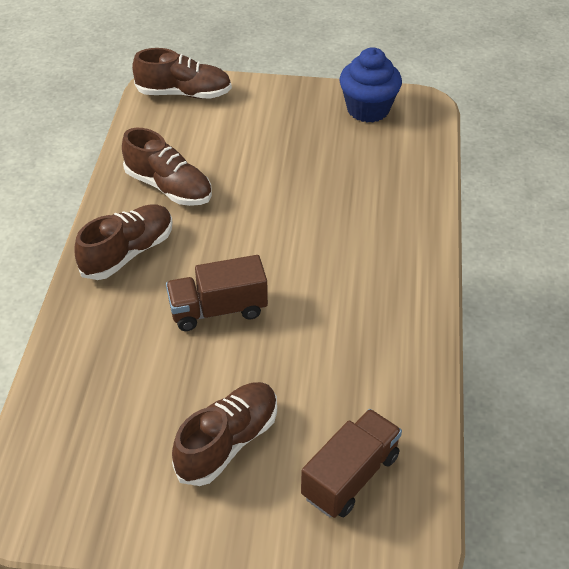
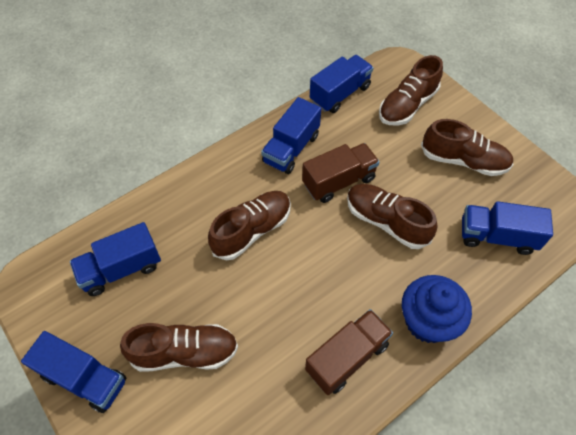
blue truck: none = 0 -> [21,331,127,413] [70,222,161,296] [261,97,321,174] [310,55,373,113] [462,201,553,255] = 5
brown shoe: [74,204,173,280] [122,128,212,206] [132,48,232,99] [172,382,277,486] = 4 -> [120,323,238,372] [208,191,291,260] [347,184,437,249] [379,55,443,126] [421,119,514,176] = 5

